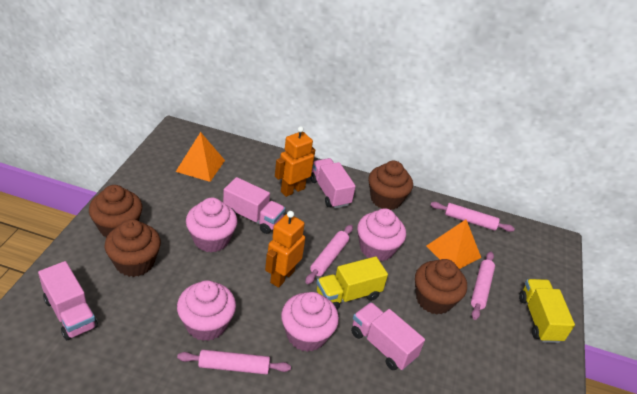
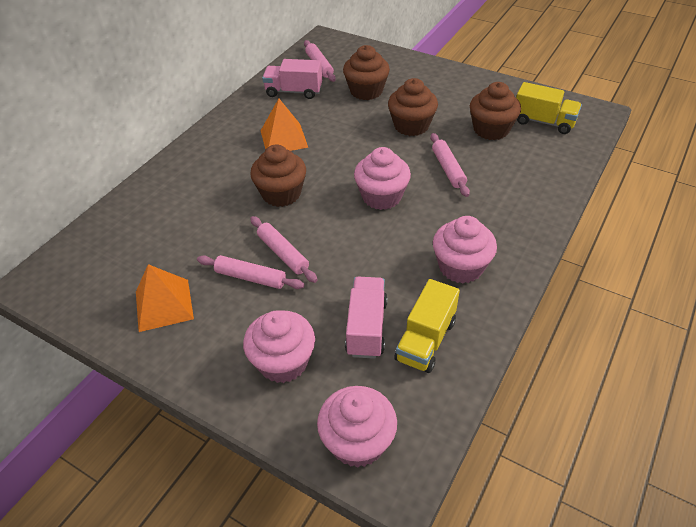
orange robot: [265,211,305,288] [275,126,315,197] = 2 -> none = 0
pink truck: [38,261,98,340] [223,177,285,234] [310,158,356,208] [351,302,425,370] = 4 -> [262,59,322,99] [345,277,388,359] = 2

